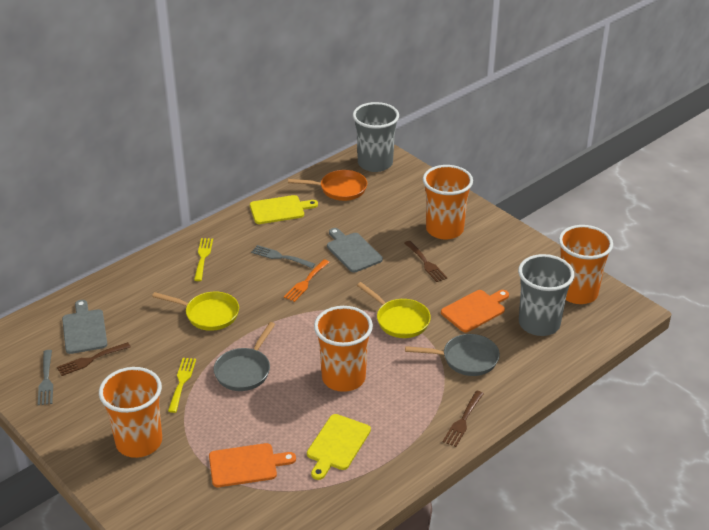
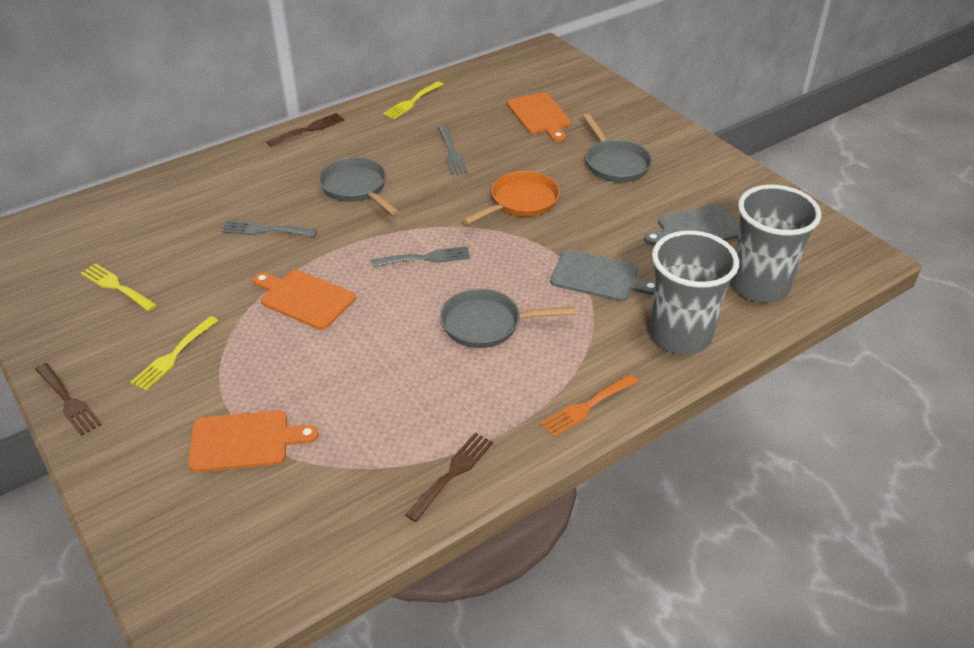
grey fork: [38,350,53,405] [251,245,315,268] = 2 -> [221,220,317,237] [371,246,470,267] [438,125,468,175] = 3
grey pan: [214,322,275,391] [405,334,500,376] = 2 -> [319,157,399,215] [440,289,576,348] [583,113,652,182] = 3
orange cup: [99,367,162,458] [314,306,373,392] [423,165,473,240] [559,225,613,304] = 4 -> none = 0
orange cutting board: [209,443,296,487] [441,290,509,332] = 2 -> [188,410,319,472] [253,270,355,330] [507,93,571,142] = 3
yellow cutting board: [250,195,318,224] [307,414,371,480] = 2 -> none = 0
yellow fork: [168,358,196,413] [194,238,213,281] = 2 -> [81,263,157,311] [130,316,218,391] [383,81,444,119] = 3
yellow pan: [152,292,239,331] [357,282,431,338] = 2 -> none = 0

